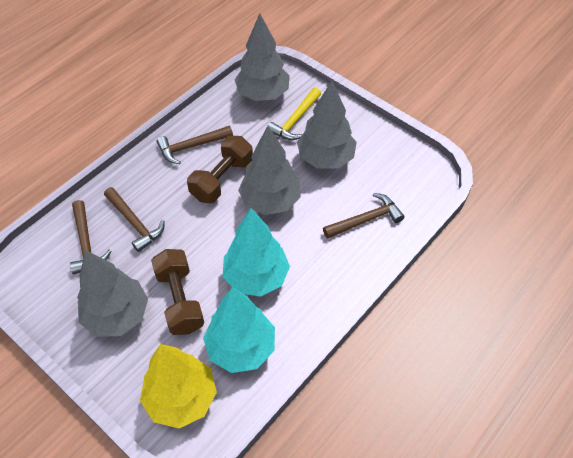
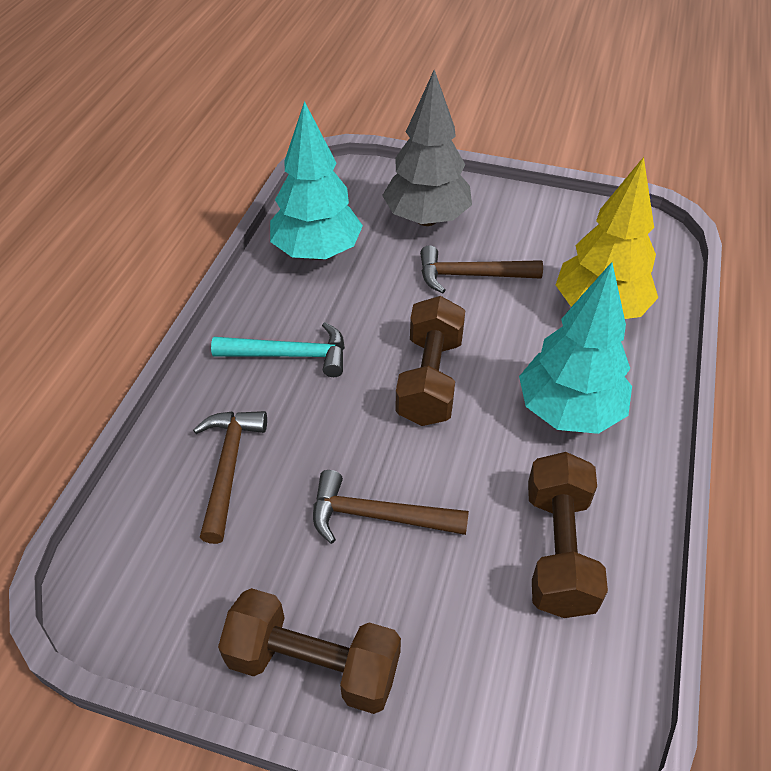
brown dumbbell: [151,249,204,335] [187,136,253,203] = 2 -> [218,588,401,714] [395,296,465,426] [528,452,608,618] = 3
brown hammer: [70,200,112,274] [104,187,164,252] [156,126,233,164] [323,193,405,239] = 4 -> [193,411,267,544] [313,470,469,544] [420,245,543,293] = 3
grey tree: [77,251,148,337] [235,13,290,101] [238,126,301,215] [297,81,356,168] = 4 -> [382,70,472,226] = 1
turquoise hammer: none = 0 -> [211,322,345,377] = 1
yellow hammer: [268,87,321,140] = 1 -> none = 0

